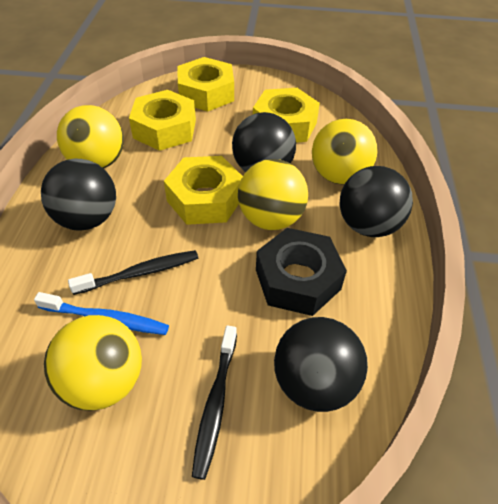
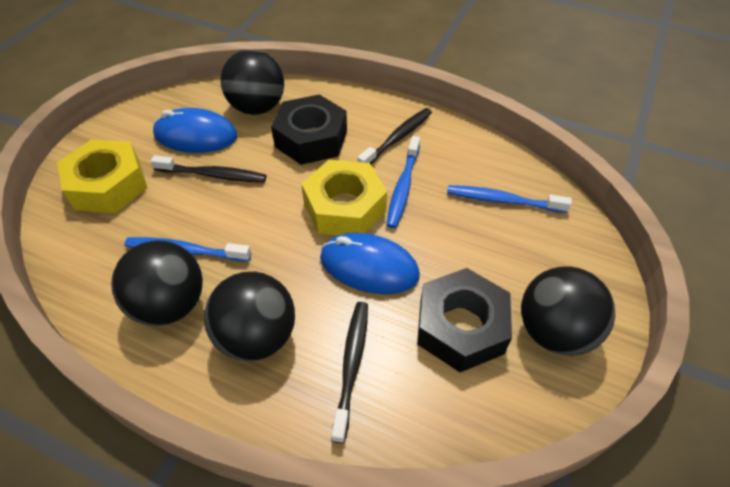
black nut: [256,228,347,316] = 1 -> [271,95,347,165] [417,268,512,372] = 2
black toothbrush: [68,250,198,295] [192,325,237,480] = 2 -> [151,155,266,183] [331,302,368,443] [357,108,432,164] = 3
blue mouse: none = 0 -> [153,108,237,153] [320,233,420,294] = 2
blue toothbrush: [34,292,169,335] = 1 -> [124,237,251,262] [386,136,420,228] [447,185,572,213] = 3
yellow ball: [44,315,142,411] [57,105,124,169] [238,159,308,230] [312,119,378,185] = 4 -> none = 0
yellow nut: [129,90,196,151] [164,156,243,225] [178,57,234,111] [253,88,320,143] = 4 -> [57,139,147,213] [301,160,387,235] = 2

